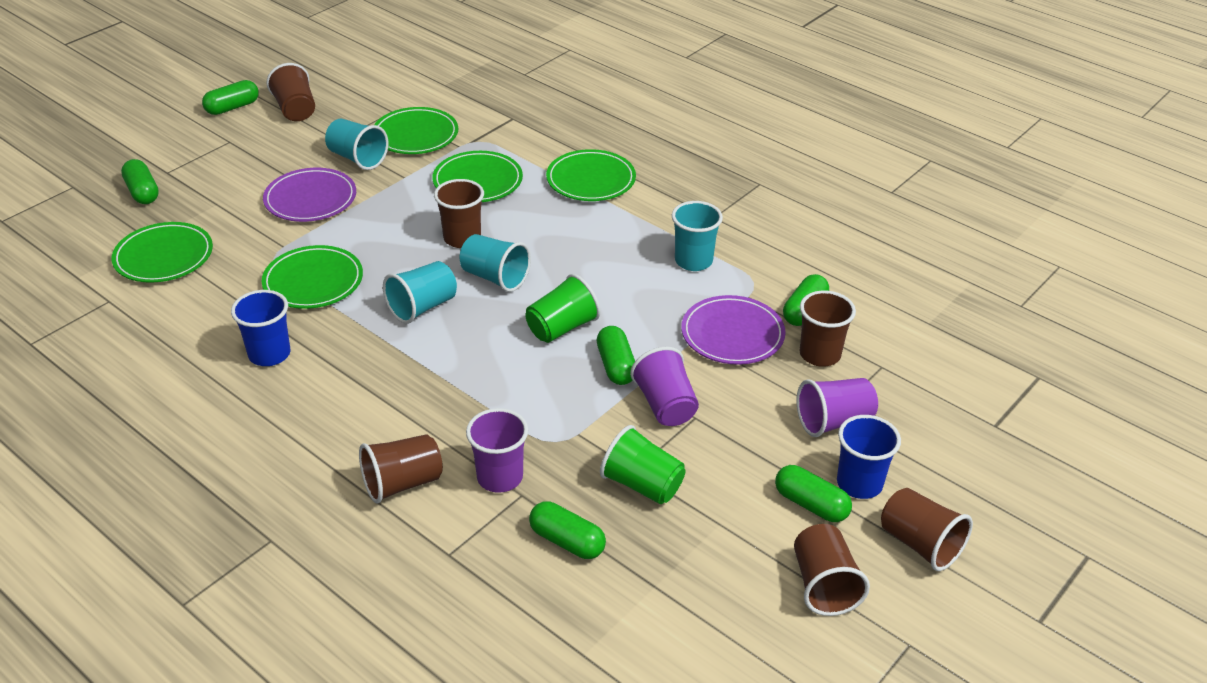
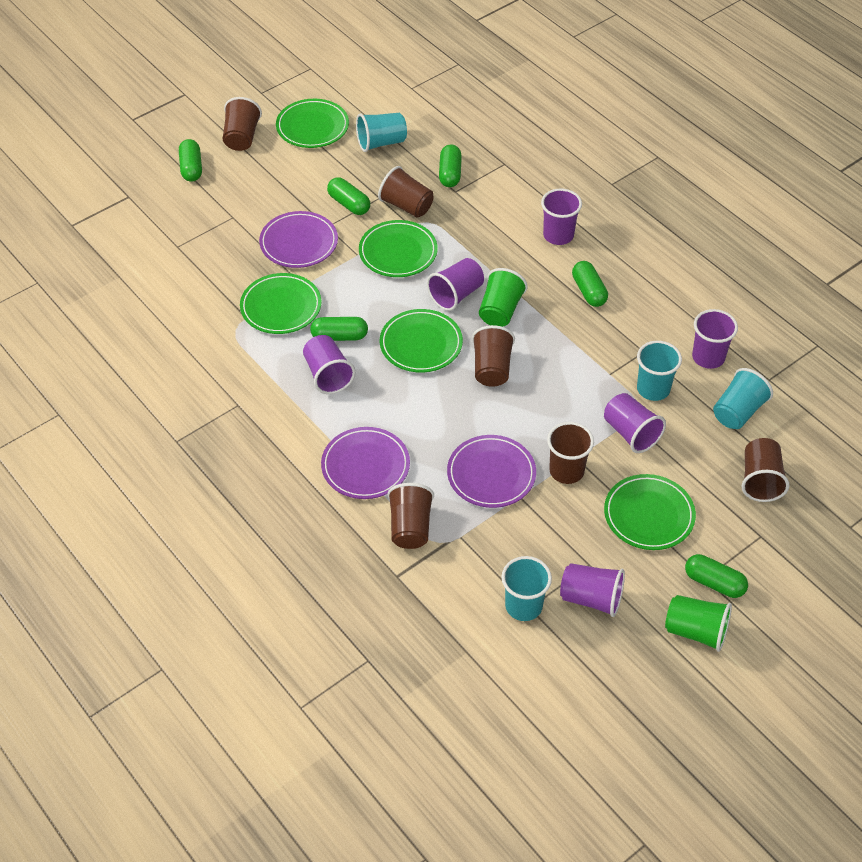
blue cup: [231,290,291,366] [837,415,901,499] = 2 -> none = 0
purple cup: [466,408,528,493] [630,347,699,426] [797,378,878,437] = 3 -> [303,335,356,394] [427,258,484,311] [541,188,582,245] [560,563,625,617] [604,393,666,453] [692,309,738,369] = 6
purple plate: [263,168,356,222] [681,295,786,365] = 2 -> [259,211,338,268] [321,427,410,499] [447,435,536,508] = 3

